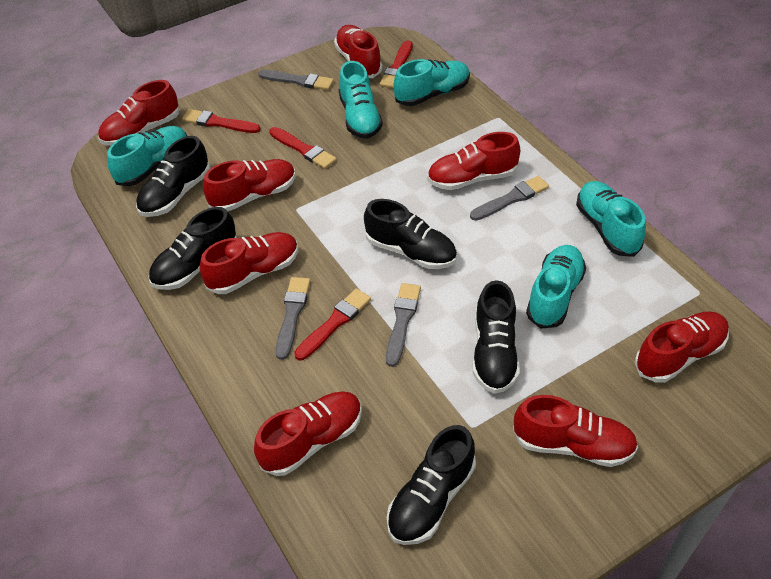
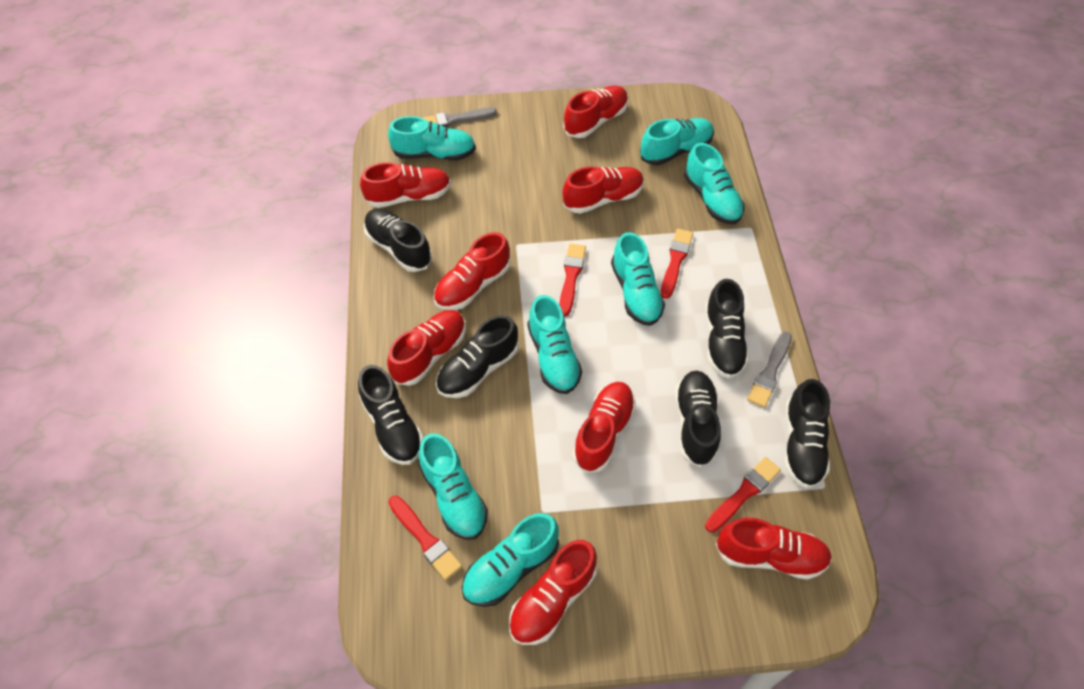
black shoe: [136,136,210,217] [148,207,236,290] [364,199,457,269] [387,425,476,545] [473,280,520,394] = 5 -> [358,365,423,465] [364,209,432,272] [436,315,519,398] [675,370,721,467] [705,279,749,379] [785,379,830,489] = 6
grey brush: [258,70,334,90] [276,277,310,360] [386,283,421,367] [470,176,549,221] = 4 -> [422,107,497,127] [747,332,792,408] = 2
turquoise shoe: [107,126,187,186] [339,61,383,139] [394,59,470,106] [526,245,586,329] [576,181,646,257] = 5 -> [388,116,476,160] [418,433,488,540] [462,513,559,607] [527,295,582,394] [611,232,665,326] [640,118,714,165] [684,143,744,224] = 7

